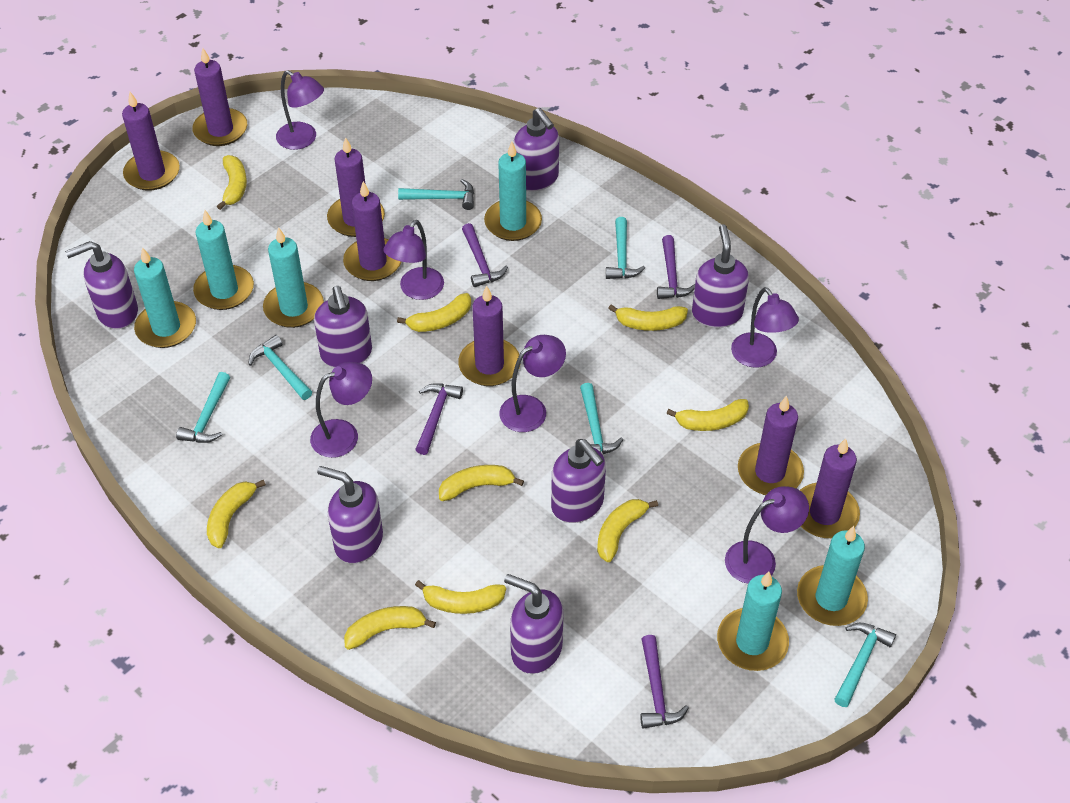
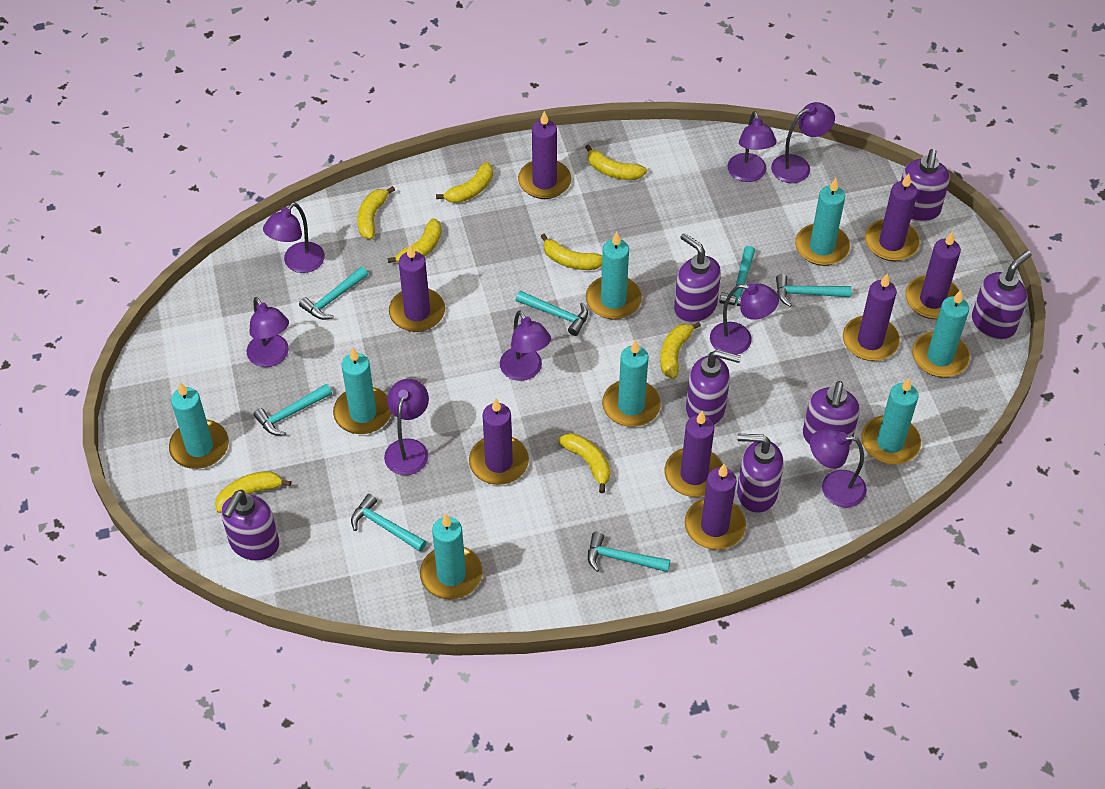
purple candle: [122,92,180,191] [192,48,247,146] [327,137,385,237] [343,181,401,281] [458,286,521,386] [738,396,804,495] [800,438,860,538] = 7 -> [389,244,445,332] [469,399,529,485] [518,111,571,199] [665,411,723,497] [685,464,746,550] [843,273,900,361] [865,173,920,261] [905,231,961,319] = 8
purple hammer: [415,383,463,455] [462,223,508,287] [640,635,689,729] [657,235,695,299] = 4 -> none = 0
purple lamp: [276,70,324,150] [310,362,372,458] [384,220,444,300] [499,335,566,432] [725,486,809,583] [731,287,799,368] = 6 -> [247,297,289,367] [263,202,325,273] [384,379,429,475] [500,310,551,381] [710,283,779,355] [728,111,777,182] [771,102,835,183] [810,429,867,507] = 8
turquoise candle: [134,247,196,348] [193,210,254,310] [263,227,324,328] [484,142,542,241] [717,572,789,671] [797,526,868,626] = 6 -> [169,382,229,469] [333,347,392,434] [420,514,483,600] [586,232,642,320] [602,340,661,427] [795,178,850,266] [861,378,921,465] [912,290,970,377] = 8
turquoise hammer: [176,372,230,443] [248,335,312,400] [398,179,474,210] [580,383,623,454] [606,217,645,279] [834,623,896,707] = 6 -> [253,384,332,435] [299,267,368,320] [351,494,426,552] [516,291,588,336] [588,532,670,572] [720,246,755,306] [776,274,852,307] = 7
yellow banana: [207,480,266,548] [217,155,247,210] [344,606,436,650] [397,293,471,332] [415,580,506,614] [439,465,524,501] [597,499,658,562] [608,304,688,331] [666,399,749,431] = 9 -> [215,471,291,513] [357,186,395,239] [387,218,442,263] [436,162,493,203] [540,234,602,270] [558,433,611,493] [585,144,647,180] [660,322,701,379] = 8

